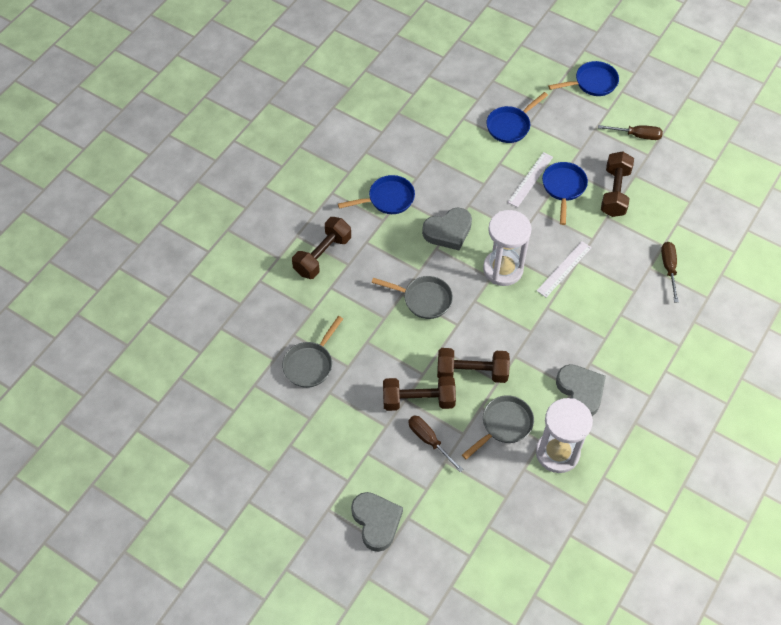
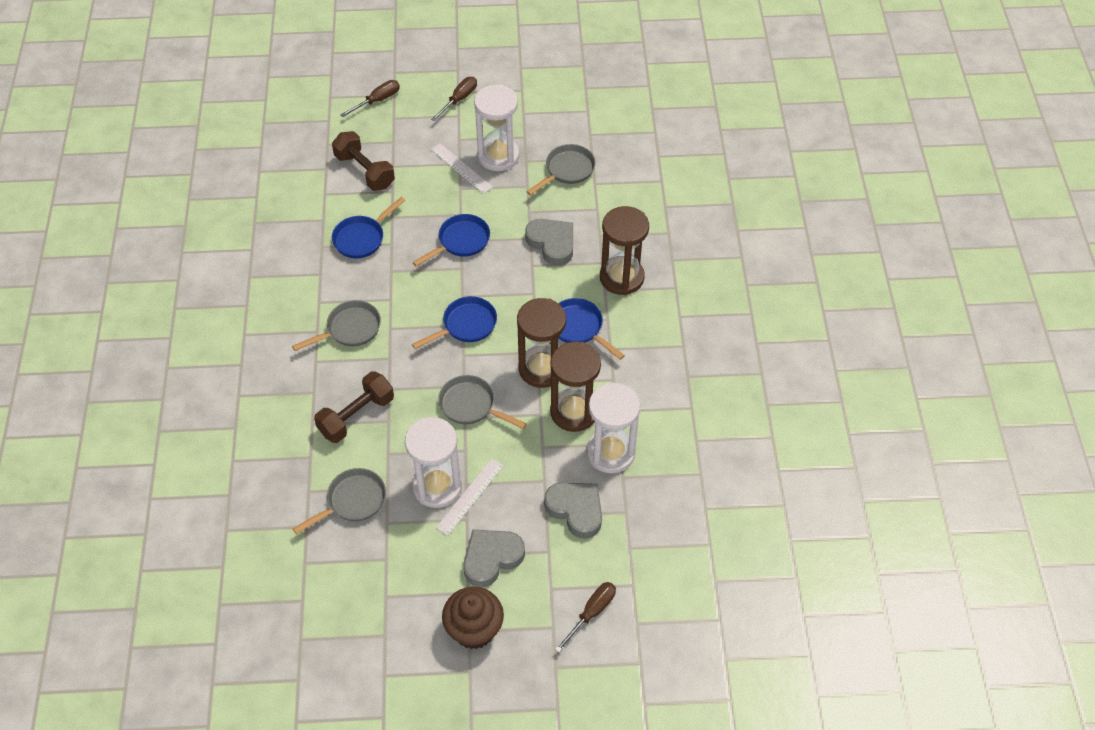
brown cupcake: none = 0 -> [442,587,504,649] = 1
brown dumbbell: [292,217,351,279] [383,376,456,411] [437,348,510,383] [601,152,634,217] = 4 -> [314,371,394,443] [332,131,395,191] = 2
brown hourglass: none = 0 -> [517,298,566,388] [550,342,601,432] [600,206,649,295] = 3
grey pan: [282,316,343,388] [372,276,453,319] [462,395,534,460] = 3 -> [292,300,381,351] [292,468,386,534] [438,375,527,429] [526,144,596,196] = 4
white hourglass: [483,210,532,286] [536,398,593,473] = 2 -> [405,417,462,508] [474,84,519,171] [587,383,640,473] = 3

